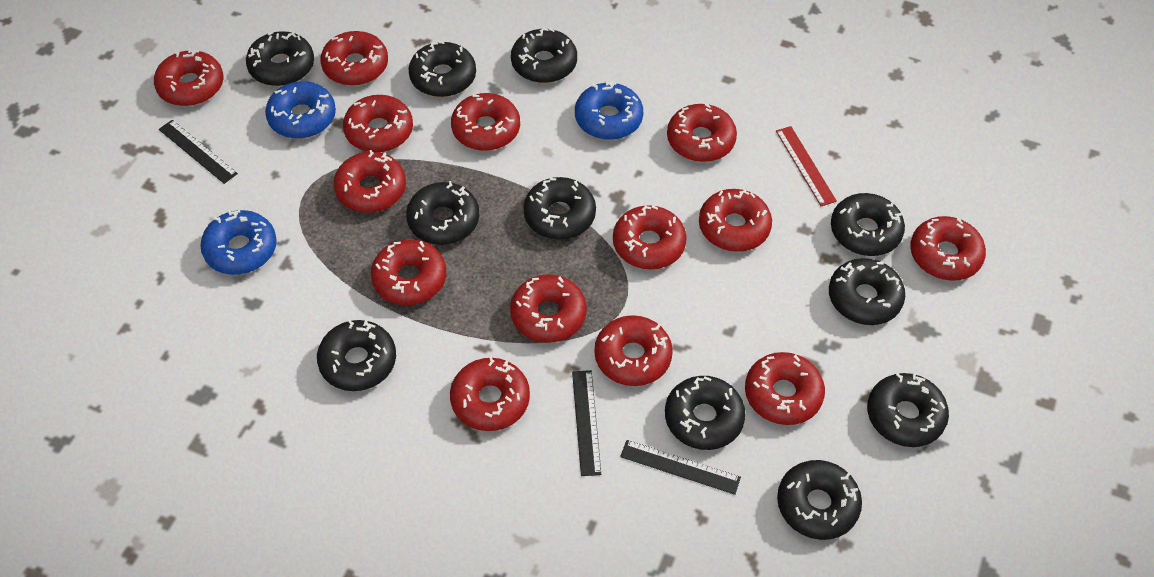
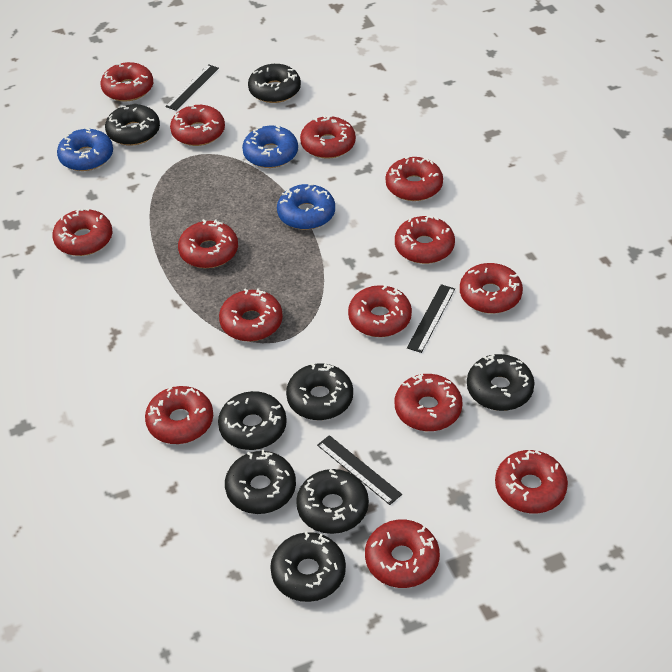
black donut: [246,31,314,86] [317,320,396,391] [406,181,479,245] [408,41,476,97] [511,28,577,83] [523,177,596,240] [665,376,746,450] [777,460,862,540] [829,258,905,325] [831,193,905,256] [867,373,949,447] = 11 -> [105,104,160,146] [218,391,287,450] [225,450,296,514] [248,64,301,103] [270,531,346,602] [286,362,353,420] [296,469,369,534] [467,354,535,411] = 8
red ruler: [776,126,837,206] = 1 -> none = 0

